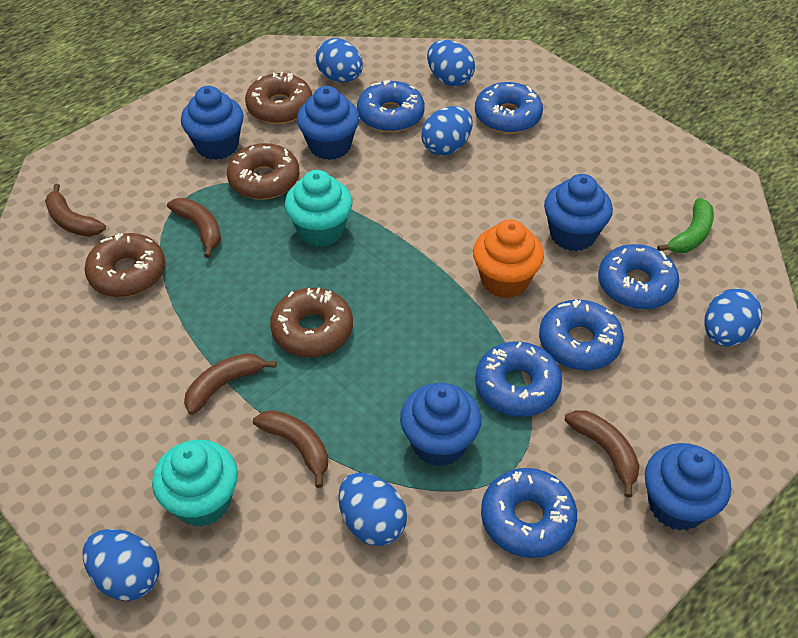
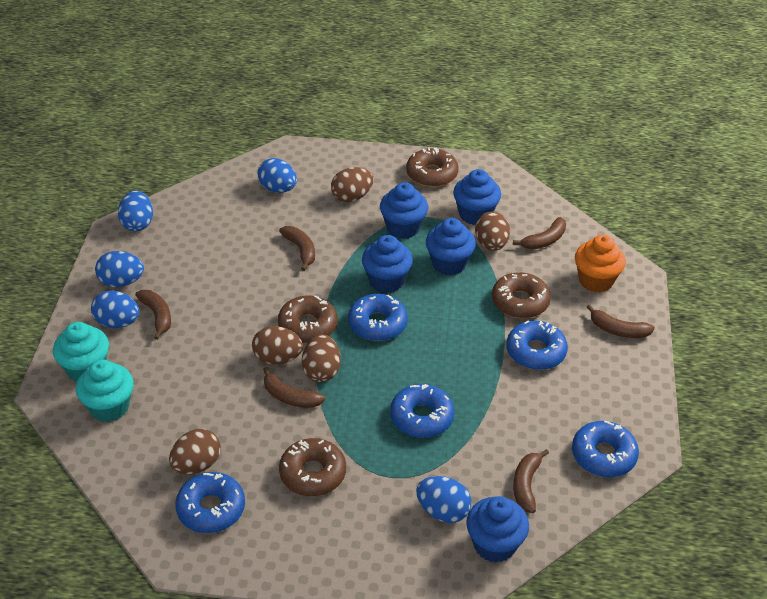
blue donut: [357,80,425,132] [475,82,543,133] [475,341,562,417] [481,468,577,558] [539,300,624,370] [598,244,679,309] = 6 -> [175,472,245,533] [348,294,408,341] [390,384,455,438] [506,320,568,370] [572,420,639,477] = 5
blue egg: [83,529,160,601] [316,38,363,82] [338,473,407,546] [421,106,472,156] [427,40,475,87] [704,288,762,346] = 6 -> [91,290,139,328] [95,251,144,287] [118,191,153,231] [258,158,297,193] [416,476,472,523] = 5
brown banana: [45,184,106,237] [167,198,221,258] [184,353,277,415] [253,410,328,488] [564,410,640,498] = 5 -> [135,290,171,340] [263,367,325,408] [279,226,315,271] [513,217,566,250] [513,449,549,513] [587,305,655,338] = 6
brown egg: none = 0 -> [169,429,221,474] [252,326,303,365] [302,334,341,382] [331,167,374,202] [475,211,510,251] = 5
green banana: [657,198,714,253] = 1 -> none = 0

